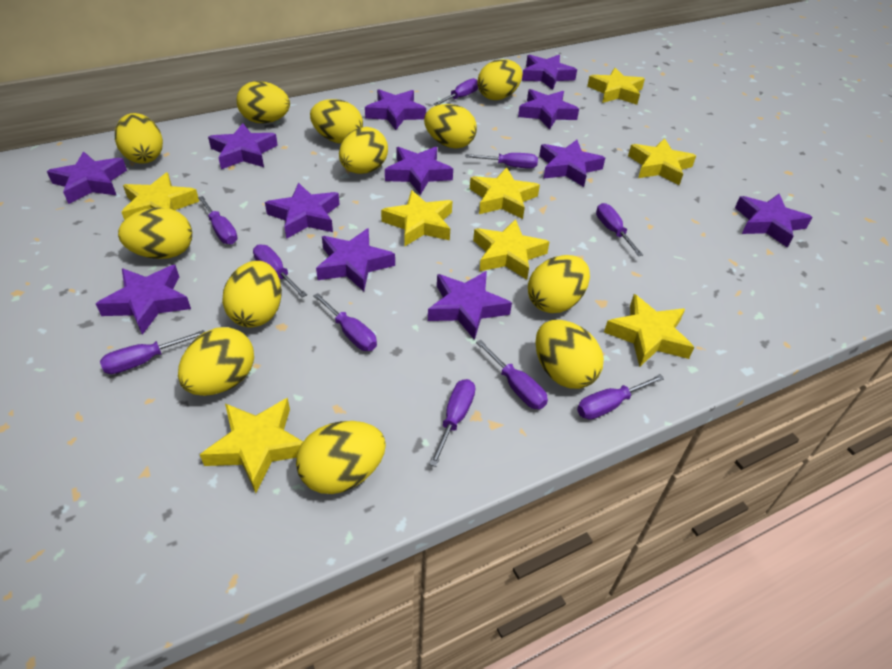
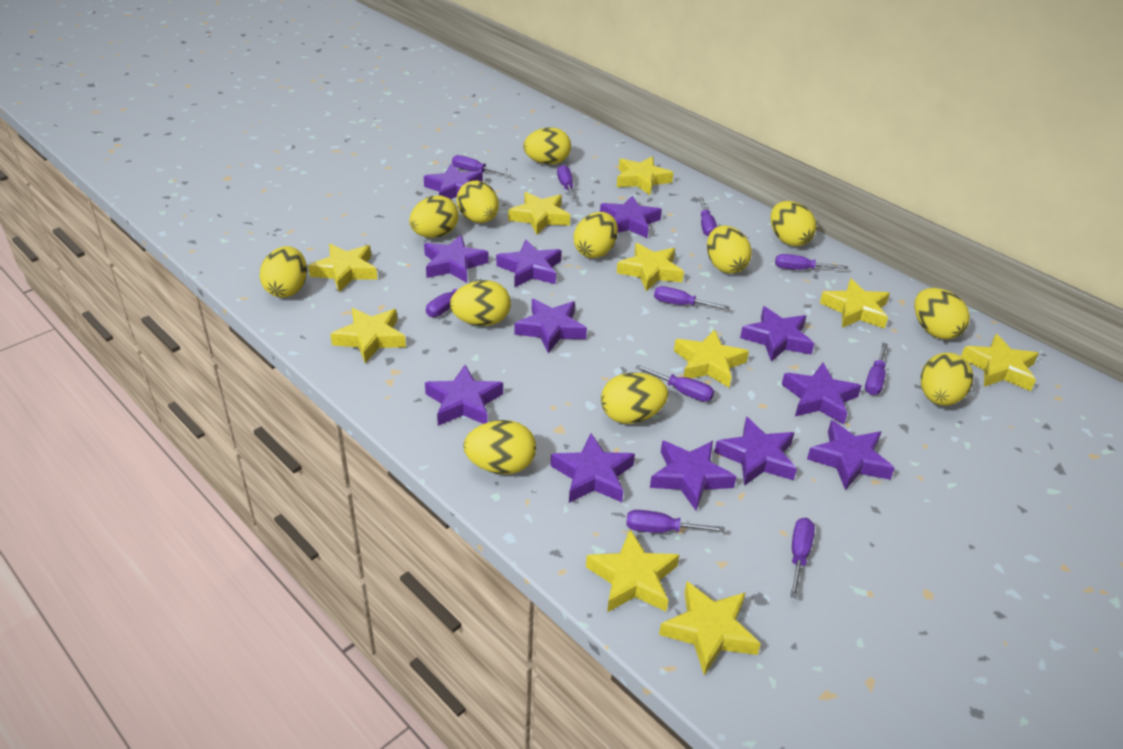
yellow star: [122,172,199,220] [200,398,303,493] [381,190,452,246] [470,167,540,219] [473,219,549,280] [587,68,645,105] [604,294,694,367] [628,138,696,185] = 8 -> [308,244,378,292] [331,308,406,363] [508,192,570,235] [586,529,679,612] [617,156,674,195] [617,243,684,292] [659,581,761,676] [674,329,749,387] [820,278,890,329] [961,334,1039,391] = 10

